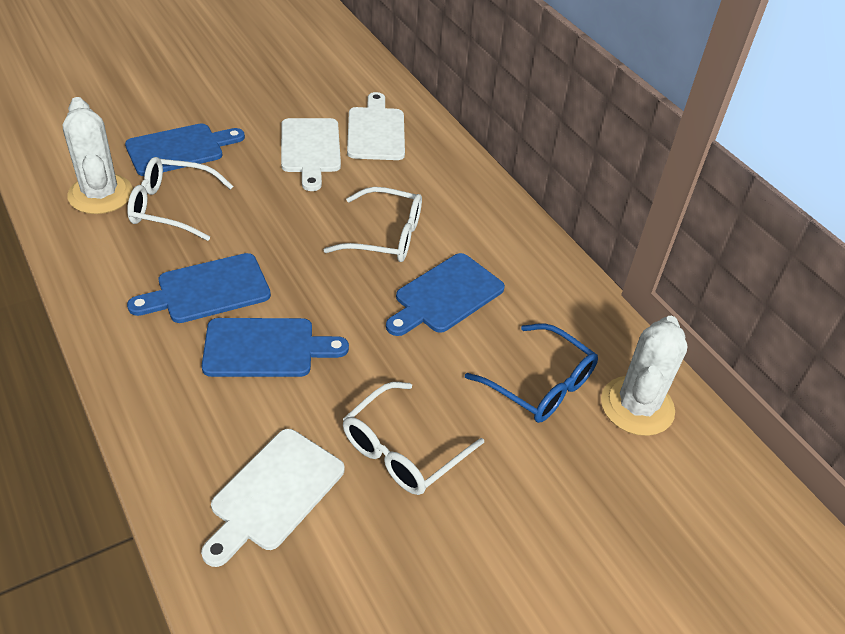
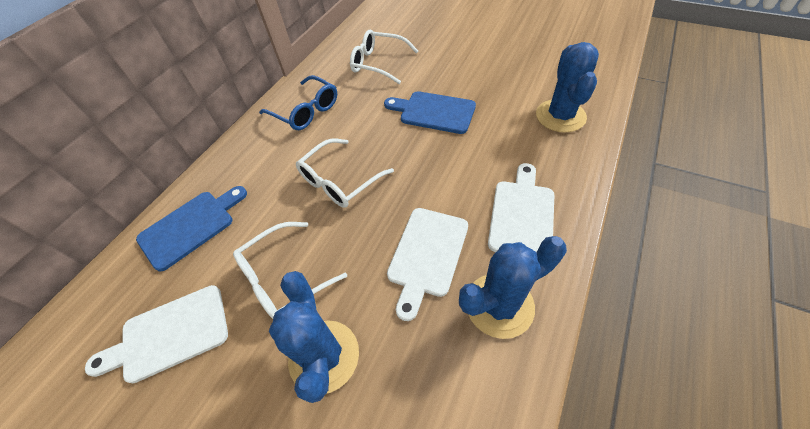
blue cactus: none = 0 -> [269,271,359,403] [459,236,567,339] [536,42,599,133] = 3
blue cutting board: [125,123,245,176] [127,253,271,323] [202,318,349,377] [386,253,505,336] = 4 -> [136,186,247,272] [384,91,476,134] = 2
white cactus: [63,97,133,214] [601,316,688,436] = 2 -> none = 0

